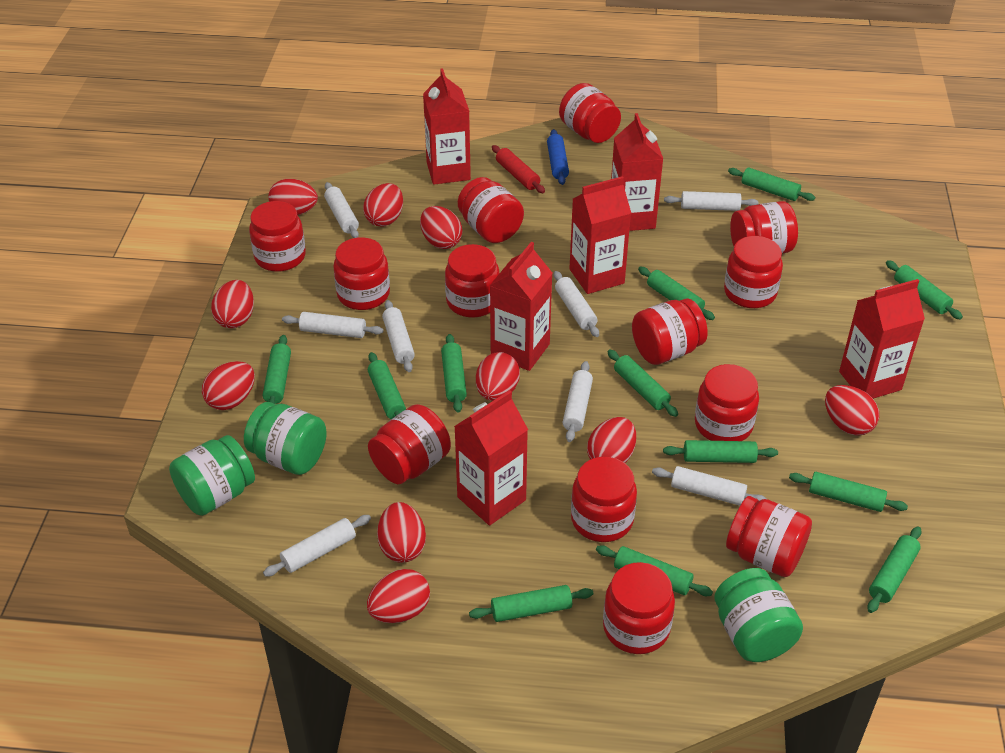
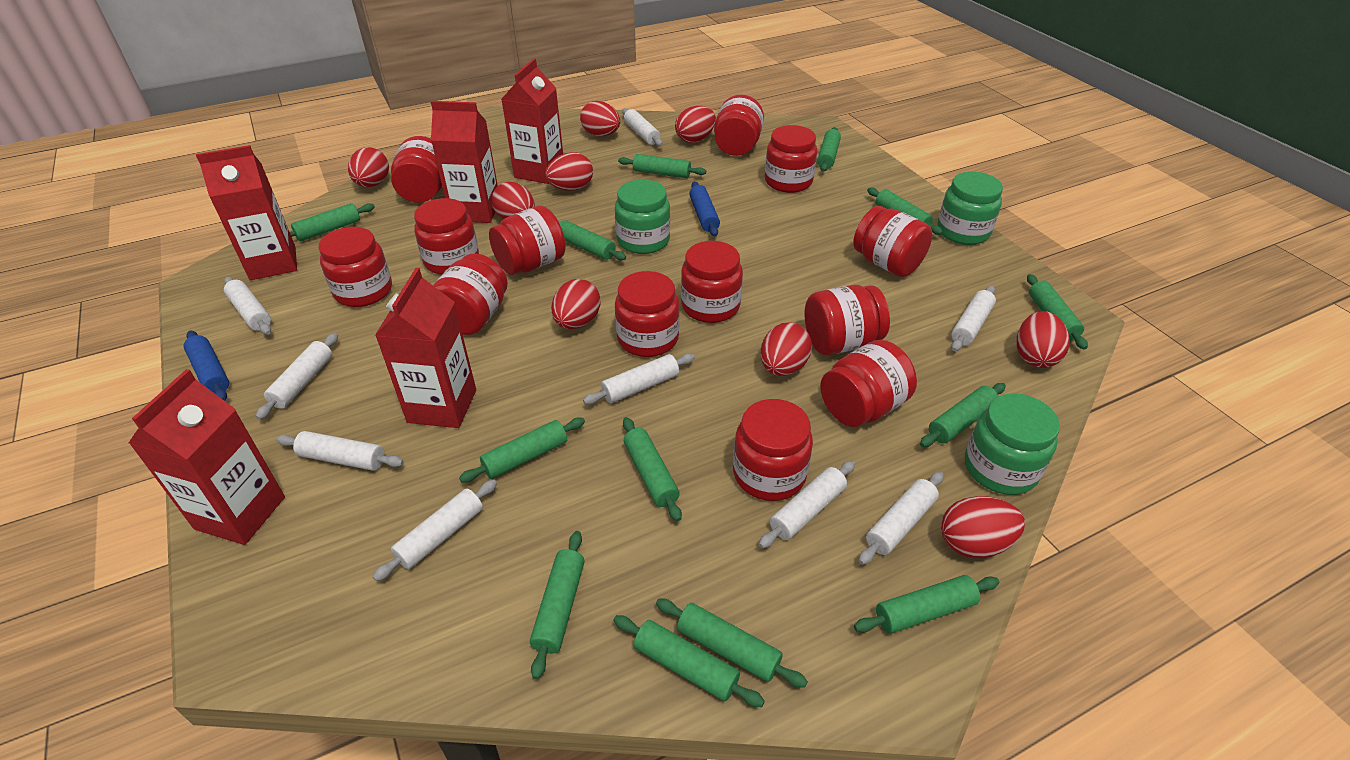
blue rolling pin: [547,129,569,185] = 1 -> [184,330,229,401] [689,182,720,237] = 2
green rolling pin: [263,335,291,404] [368,352,406,419] [441,334,467,413] [469,585,593,622] [596,545,713,596] [608,349,678,417] [638,267,715,320] [663,440,778,463] [728,167,815,201] [789,472,908,512] [867,526,921,613] [886,260,963,320] = 12 -> [290,203,375,242] [459,418,585,482] [530,531,584,679] [560,220,626,260] [613,615,765,707] [618,154,706,178] [623,417,682,521] [656,599,808,688] [817,127,841,172] [854,575,999,634] [867,188,943,235] [920,383,1006,447] [1027,274,1088,350] = 13
red carton: [423,68,471,185] [454,390,528,525] [490,242,553,371] [569,176,631,294] [611,113,663,231] [839,279,925,399] = 6 -> [129,369,285,545] [196,145,297,280] [375,268,476,428] [431,101,498,223] [501,59,563,184] = 5
red egg: [202,361,255,410] [211,280,254,328] [268,179,318,215] [363,183,403,227] [367,569,430,623] [377,502,426,563] [420,206,462,249] [476,352,520,401] [587,417,636,463] [825,385,879,436] = 10 -> [348,147,389,187] [492,182,535,219] [545,152,593,191] [551,279,601,329] [580,101,620,136] [675,106,716,143] [761,322,812,376] [941,496,1025,558] [1017,311,1070,368] = 9
red rolling pin: [492,145,545,193] = 1 -> none = 0
white rolling pin: [263,515,371,577] [282,312,383,338] [324,182,359,238] [382,300,415,372] [554,271,599,337] [562,361,593,442] [652,466,766,506] [664,191,758,211] = 8 -> [224,277,271,335] [256,333,338,420] [276,431,404,471] [373,480,497,581] [583,354,695,404] [622,108,663,146] [759,461,855,548] [859,472,944,565] [951,286,996,351] = 9

